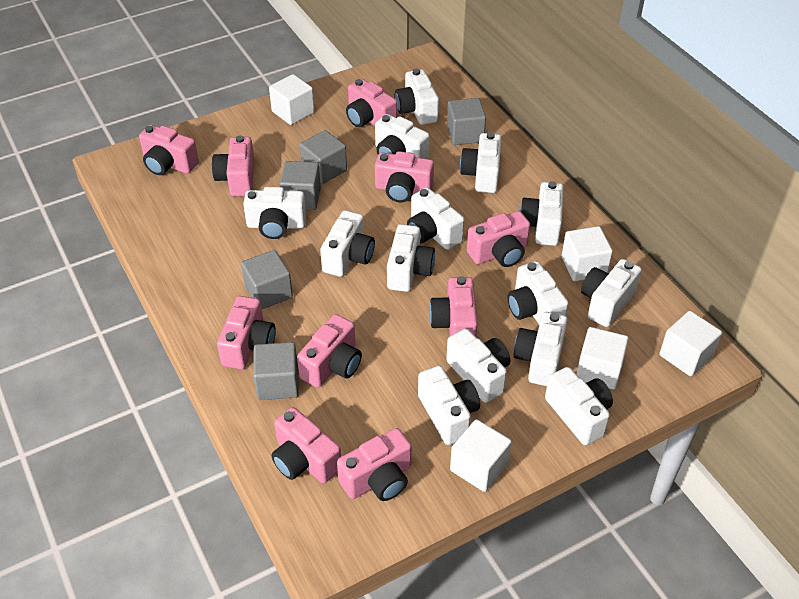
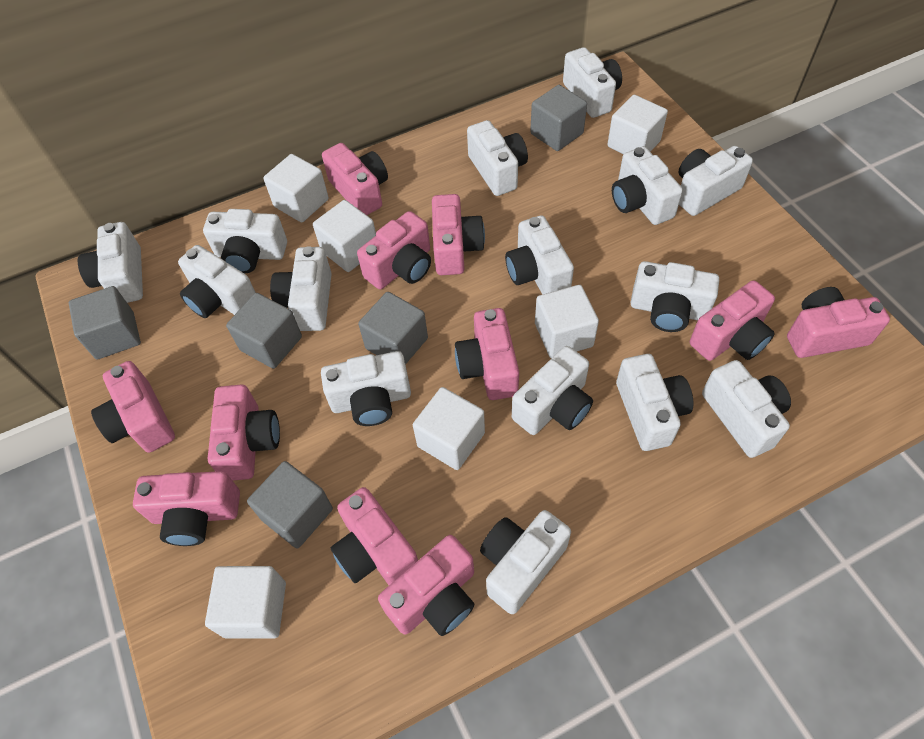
pink camera: [139,125,199,175] [212,135,254,196] [217,296,276,369] [271,407,341,484] [297,314,362,388] [337,428,412,501] [346,78,397,127] [375,151,434,203] [429,276,478,337] [467,211,530,267] = 10 -> [91,361,175,453] [133,471,240,546] [208,384,280,481] [322,143,388,215] [331,487,418,585] [357,211,431,289] [378,535,474,636] [432,194,485,275] [455,308,519,400] [690,280,775,361] [787,287,890,358] = 11
white camera: [243,187,306,239] [320,210,375,277] [375,114,430,159] [387,224,435,292] [395,69,439,125] [407,188,464,250] [418,366,480,445] [446,329,510,403] [460,132,502,193] [508,261,569,325] [513,312,568,386] [520,181,564,246] [545,367,613,445] [581,259,642,327] = 14 -> [78,222,143,303] [178,245,256,318] [203,209,287,273] [270,246,332,331] [321,351,411,426] [467,120,528,196] [480,510,571,614] [505,215,574,295] [512,346,593,435] [563,47,622,118] [612,146,683,225] [616,354,694,451] [631,261,719,332] [679,146,753,216] [702,360,791,458] = 15
white cube: [269,74,314,125] [450,419,512,492] [562,226,613,281] [576,327,629,389] [659,311,722,376] = 5 -> [205,566,286,638] [263,154,329,223] [313,200,376,272] [413,387,485,470] [535,285,599,358] [607,95,668,154] = 6

